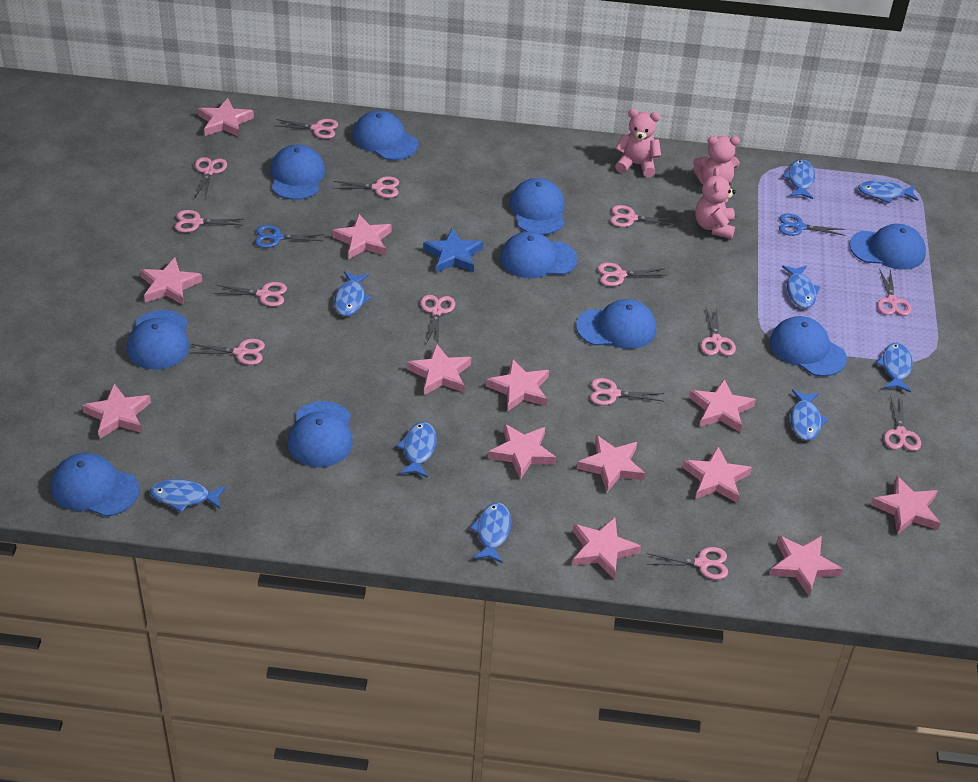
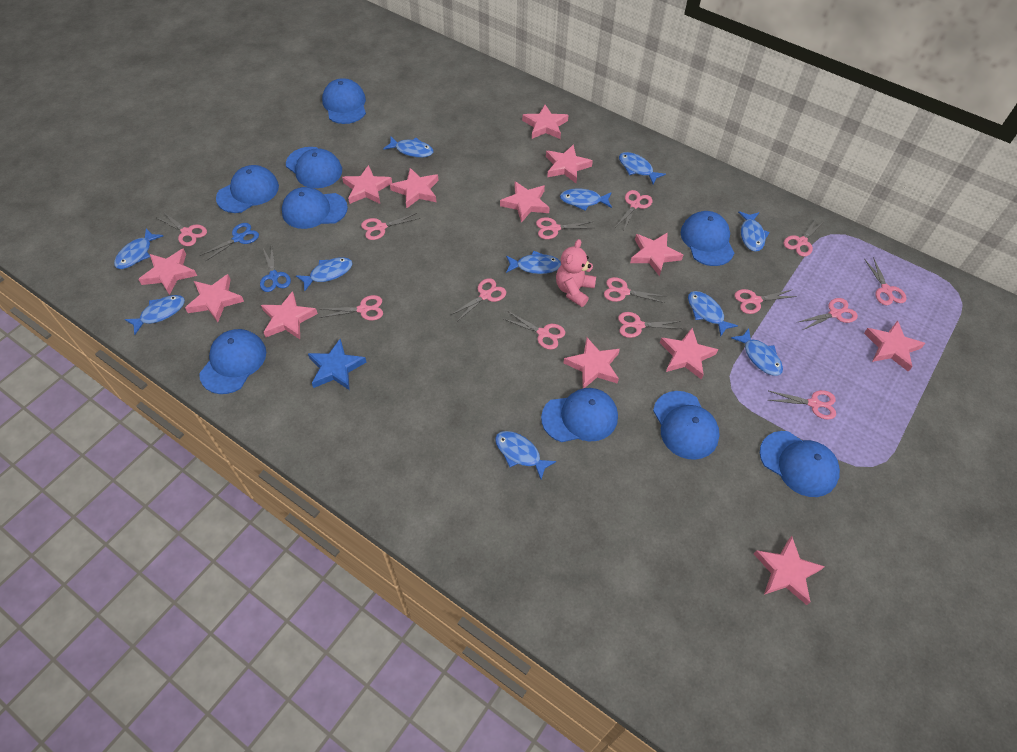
blue cap: [51,453,140,517] [127,310,189,370] [271,145,325,200] [288,401,353,467] [353,111,419,160] [500,231,578,278] [510,178,564,235] [576,299,656,349] [770,316,847,377] [849,224,926,270] = 10 -> [199,329,266,394] [216,165,279,213] [282,187,348,229] [286,147,342,188] [322,78,366,124] [541,388,618,442] [653,391,720,460] [681,211,734,266] [760,431,840,497] = 9
blue fish: [150,479,226,513] [334,271,371,316] [396,422,437,478] [470,502,511,563] [782,159,815,199] [782,265,820,308] [790,390,828,441] [858,180,918,203] [876,343,913,392] = 9 -> [114,228,163,269] [124,295,185,335] [296,257,352,291] [383,137,434,158] [495,431,557,479] [506,251,561,274] [560,189,612,211] [619,152,666,184] [688,291,738,337] [731,328,783,376] [738,211,770,252] = 11
pink teddy bear: [615,109,661,177] [693,136,740,184] [695,167,736,239] = 3 -> [556,239,596,307] = 1

